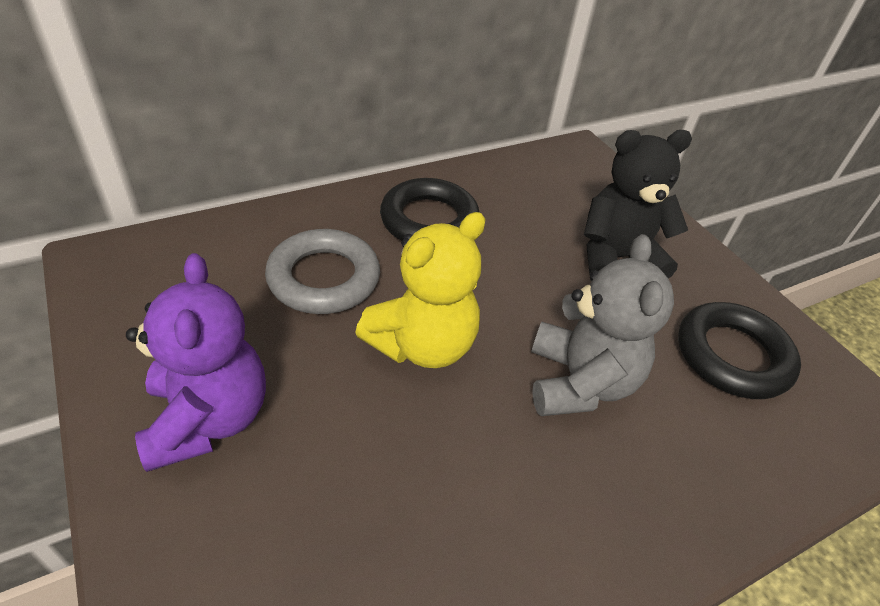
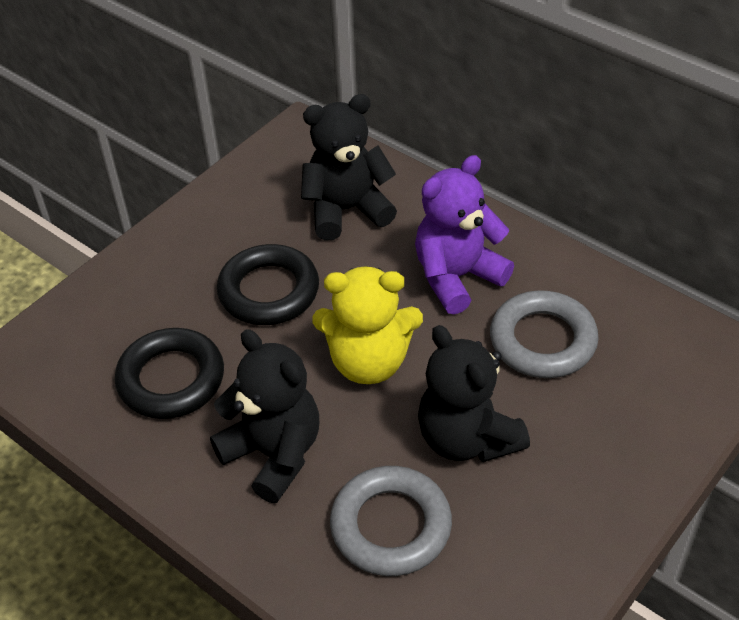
black teddy bear: [584,130,692,282] = 1 -> [210,329,319,503] [301,94,397,241] [418,325,530,462] = 3
grey ring: [265,229,380,314] = 1 -> [330,466,452,576] [490,290,599,378] = 2
grey teddy bear: [531,234,674,416] = 1 -> none = 0

